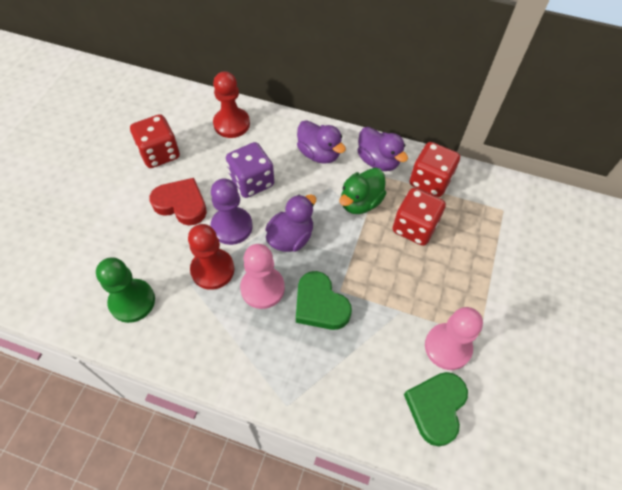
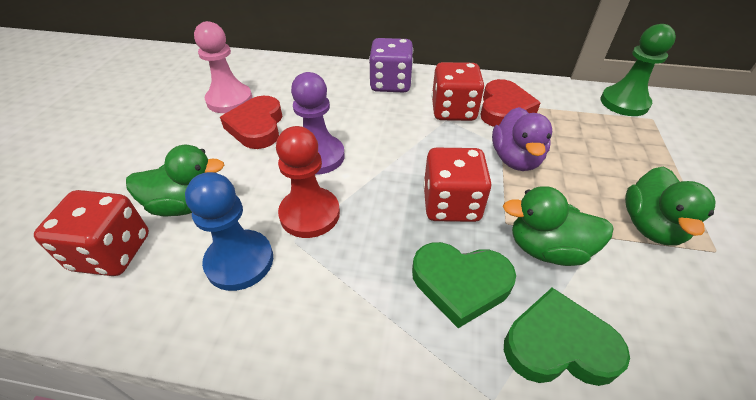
blue pawn: none = 0 -> [185,172,273,291] = 1
green duck: [340,168,387,214] = 1 -> [126,145,224,216] [503,186,613,266] [625,167,715,246] = 3
pink pawn: [240,244,285,309] [425,307,483,370] = 2 -> [194,21,252,113] = 1
purple duck: [266,194,316,252] [297,120,346,164] [357,127,408,171] = 3 -> [492,107,552,171] = 1
red heart: [150,178,207,226] = 1 -> [220,96,282,149] [480,79,540,127] = 2
red pawn: [188,224,234,290] [213,71,250,138] = 2 -> [276,126,340,238] = 1

